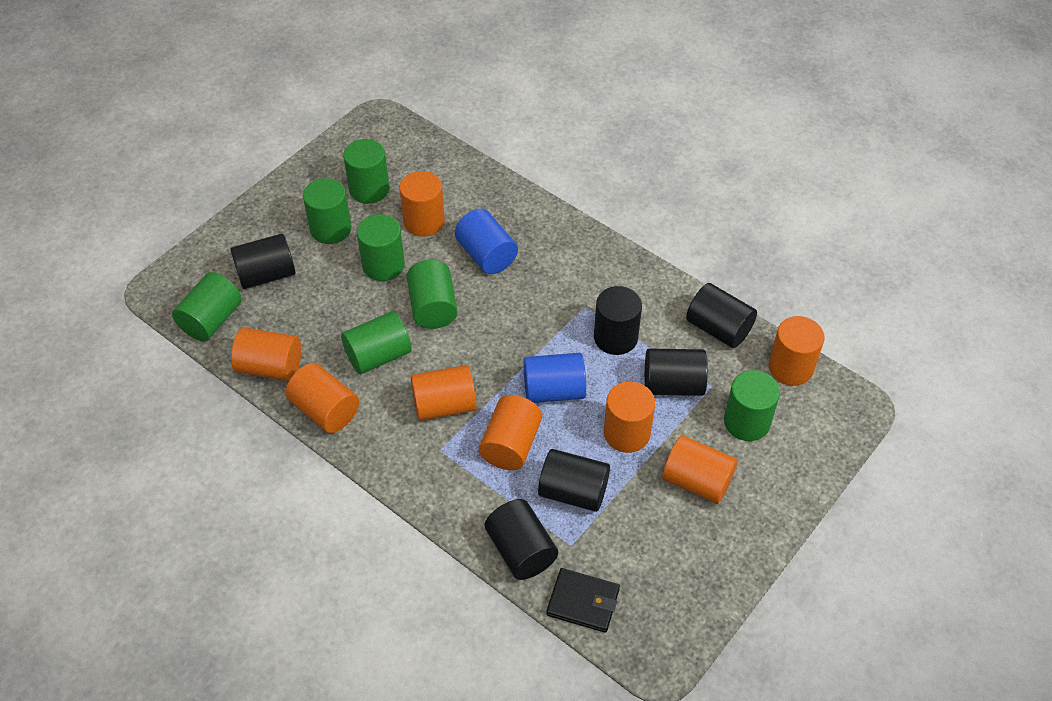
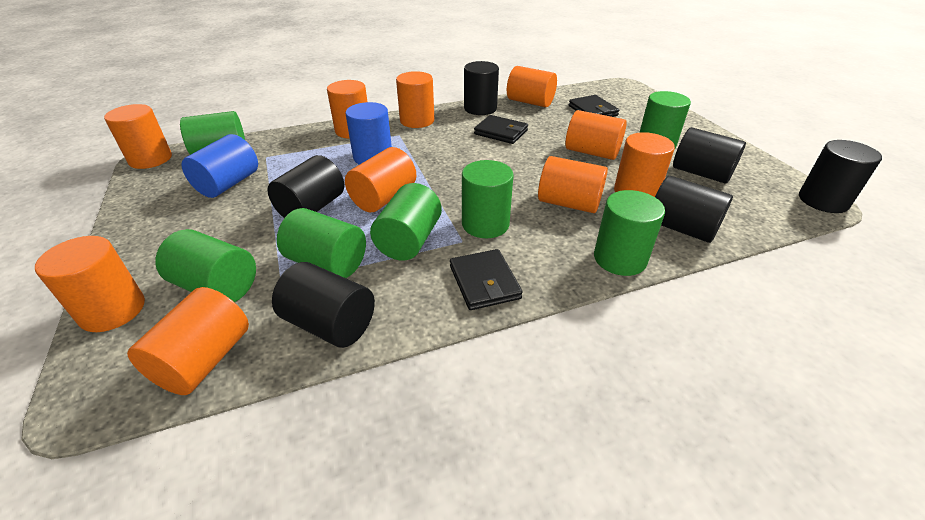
black wallet: [546,568,620,633] = 1 -> [450,249,523,310] [474,115,528,144] [569,95,620,117] = 3
orange cylinder: [231,328,301,381] [286,363,359,433] [399,171,445,236] [410,365,477,421] [479,395,542,470] [604,381,655,453] [662,435,738,504] [769,316,824,386] = 8 -> [35,236,145,332] [104,104,172,169] [127,287,249,395] [327,80,367,139] [345,147,416,212] [396,71,434,128] [507,66,557,107] [538,156,608,213] [565,110,627,160] [614,132,675,197] = 10

